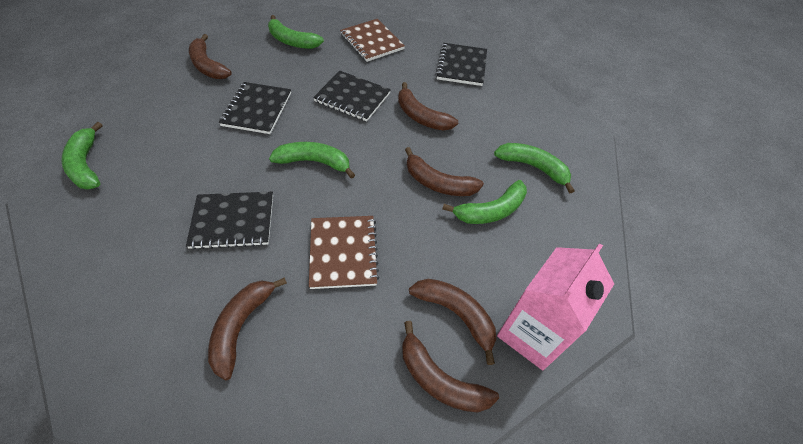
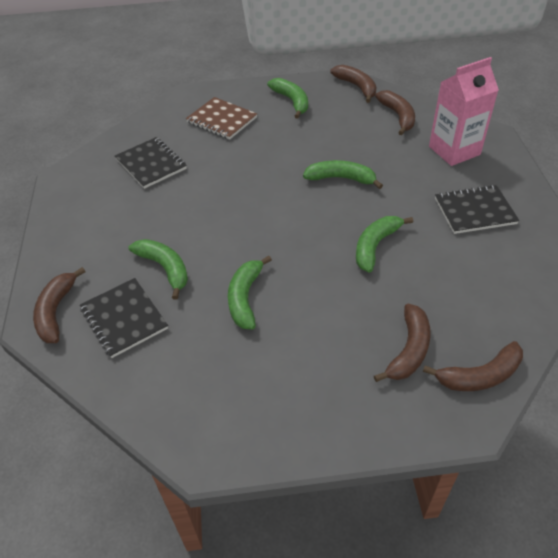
black notebook: [186,192,273,250] [219,82,291,134] [313,70,391,122] [436,43,487,86] = 4 -> [80,278,168,358] [115,137,187,189] [435,185,520,234] = 3
brown banana: [189,34,232,79] [208,277,287,381] [398,82,458,131] [402,321,499,412] [405,147,484,196] [409,279,496,365] = 6 -> [33,267,85,343] [330,65,376,103] [374,303,431,382] [375,90,415,135] [423,341,523,391] = 5
brown notebook: [309,216,379,289] [340,19,405,62] = 2 -> [186,97,257,140] = 1

